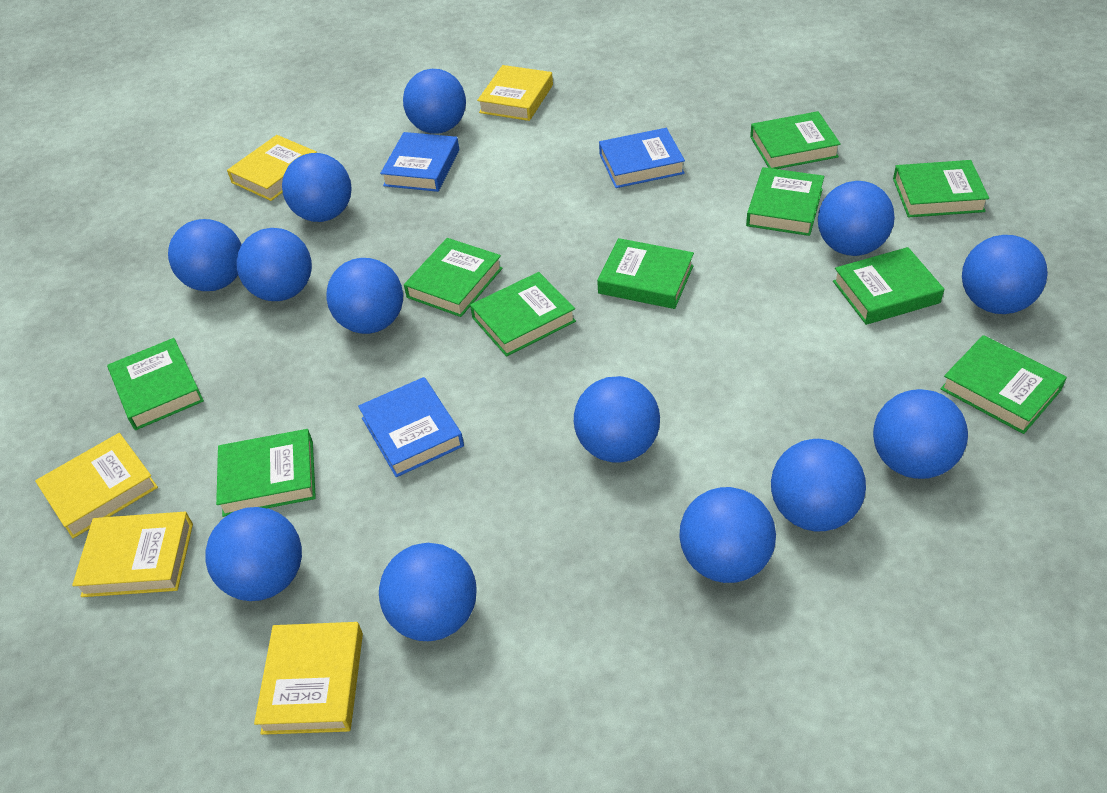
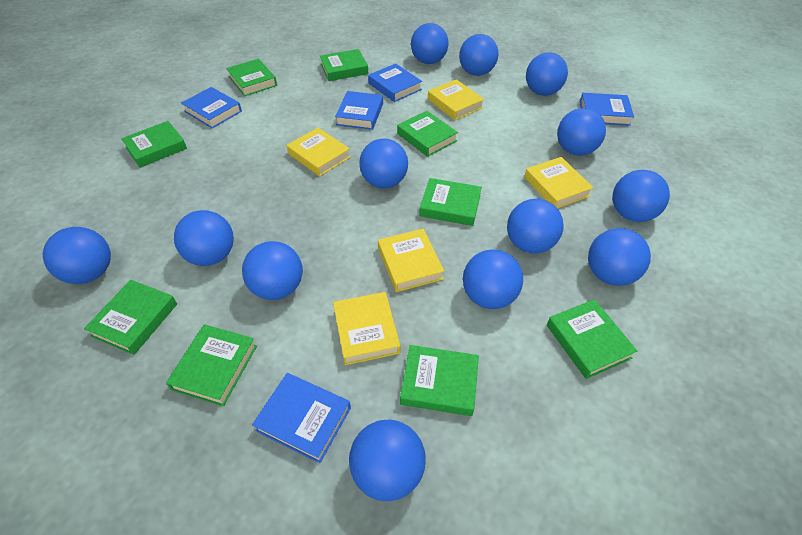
blue book: [358,377,464,477] [380,132,459,192] [599,128,685,188] = 3 -> [181,87,242,128] [252,373,351,463] [335,91,383,130] [368,63,422,102] [580,93,634,126] = 5
green book: [107,338,204,430] [216,429,316,517] [404,238,503,317] [470,272,576,357] [597,238,694,309] [746,167,824,236] [750,111,841,169] [833,247,944,325] [893,160,989,218] [940,335,1067,434] = 10 -> [84,280,177,355] [121,121,187,168] [166,324,257,406] [226,59,277,96] [320,49,369,81] [397,111,458,157] [400,345,479,416] [419,178,482,226] [547,299,637,379] = 9

